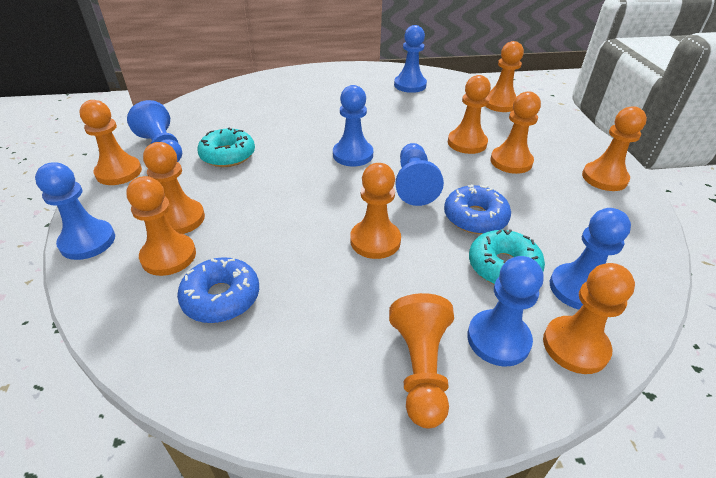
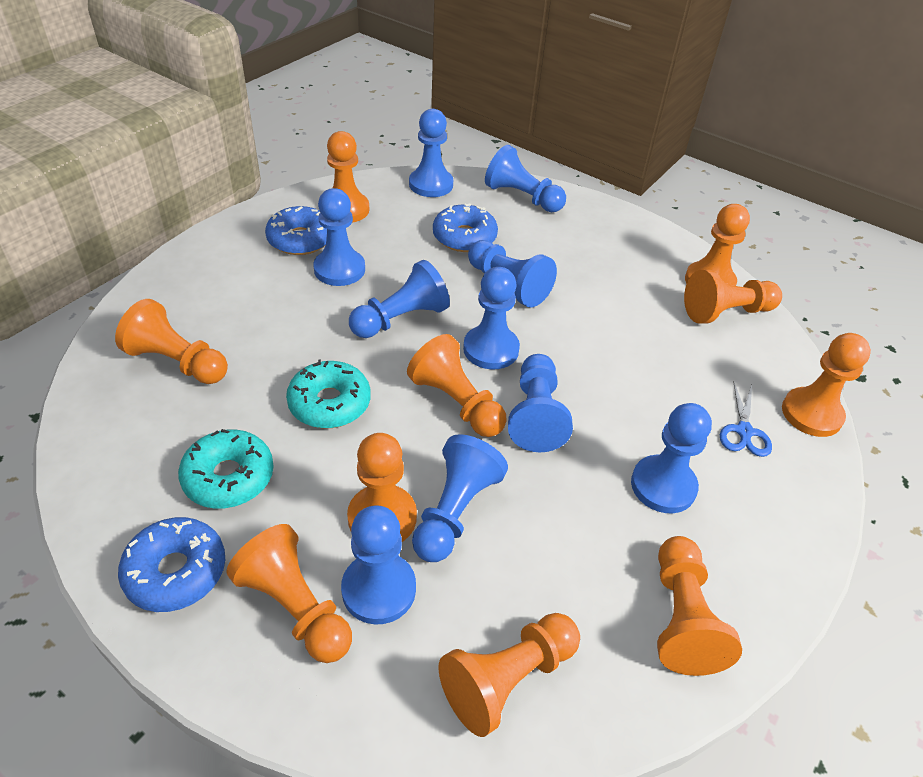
blue donut: [177,257,259,323] [444,184,511,234] = 2 -> [118,517,225,612] [265,206,327,255] [433,203,498,252] = 3
blue pawn: [35,162,115,260] [127,100,182,162] [333,85,373,166] [394,25,427,93] [395,143,444,206] [467,256,543,367] [550,208,631,309] = 7 -> [313,188,365,286] [341,505,416,624] [349,260,450,338] [409,109,453,197] [412,434,508,562] [463,267,520,369] [468,240,557,307] [485,145,566,212] [508,354,573,452] [631,403,712,513] = 10
blue scissors: none = 0 -> [720,383,772,457] = 1

